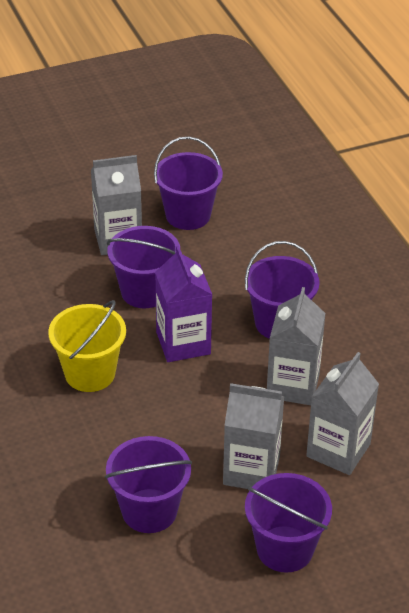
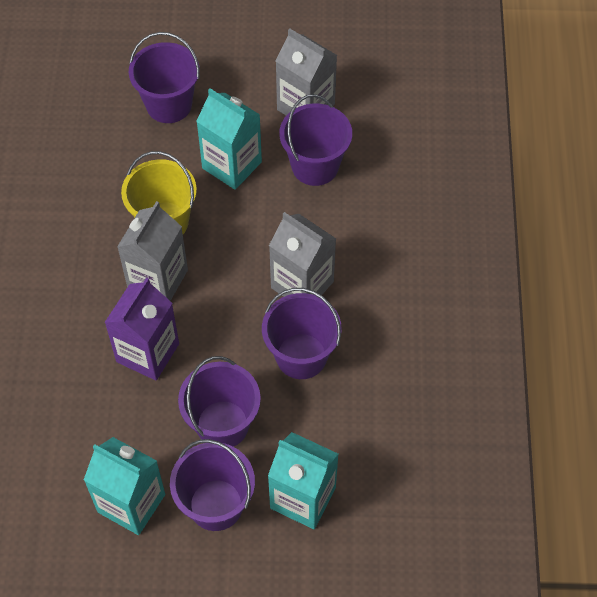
grey carton: [91,155,142,255] [223,383,284,489] [267,287,326,405] [306,352,379,475] = 4 -> [117,201,188,301] [269,212,336,297] [276,28,337,115] = 3
turquoise carton: none = 0 -> [84,437,165,535] [196,88,262,190] [268,432,339,529] = 3

